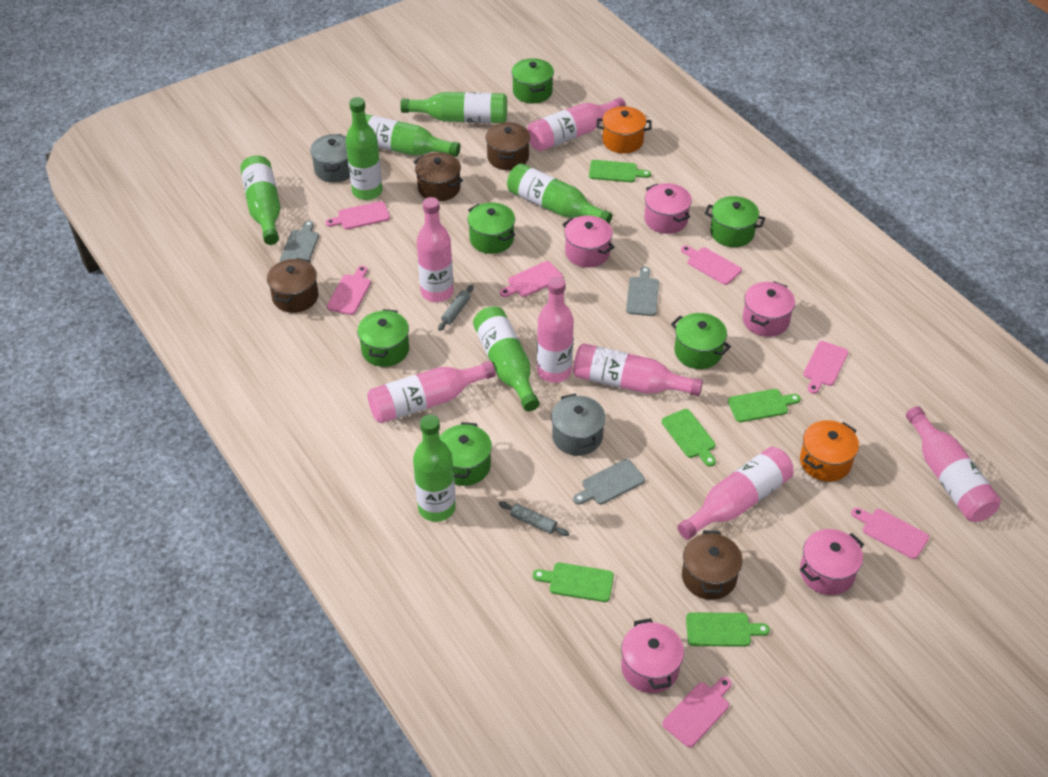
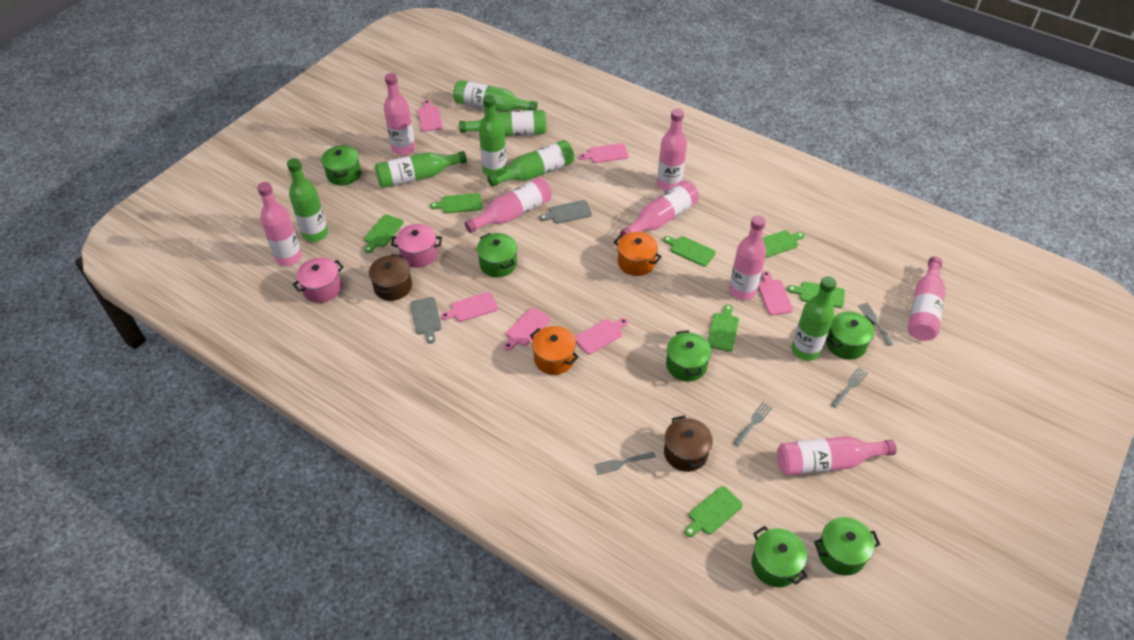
brown pot: [267,258,319,313] [414,152,463,202] [486,122,530,170] [682,530,743,600] = 4 -> [369,254,412,301] [664,415,713,472] = 2
green cutting board: [533,563,614,602] [589,160,651,182] [662,409,716,467] [686,613,770,646] [728,389,801,422] = 5 -> [364,214,404,253] [430,193,482,213] [663,236,716,267] [685,486,743,537] [708,304,739,352] [762,230,805,258] [787,282,845,308] = 7
grey cutting board: [279,220,319,262] [573,459,645,505] [626,267,659,316] = 3 -> [410,297,442,344] [539,200,592,224] = 2
grey fork: none = 0 -> [594,451,656,475] [733,402,772,446] [831,367,868,408] [858,303,893,346] = 4
grey pot: [310,134,350,183] [551,394,606,456] = 2 -> none = 0
grey rolling pin: [438,285,474,331] [499,501,569,536] = 2 -> none = 0
pink bottle: [367,361,496,423] [417,197,453,302] [527,97,626,151] [537,276,574,383] [573,343,703,396] [677,447,794,540] [906,406,1001,522] = 7 -> [257,182,302,266] [384,73,415,155] [465,177,552,233] [620,181,699,236] [657,109,687,191] [729,216,766,300] [777,436,897,476] [908,257,946,341] = 8
pink cutting board: [325,201,390,230] [327,266,371,315] [500,261,563,297] [662,677,732,747] [681,245,742,285] [803,341,848,394] [851,507,929,559] = 7 -> [418,100,443,132] [441,292,498,322] [504,308,551,351] [575,318,628,355] [579,143,629,163] [758,271,793,315] = 6
pink pot: [562,216,615,268] [621,618,684,693] [644,183,692,234] [743,281,795,337] [800,529,864,595] = 5 -> [292,257,344,303] [391,224,442,268] = 2

